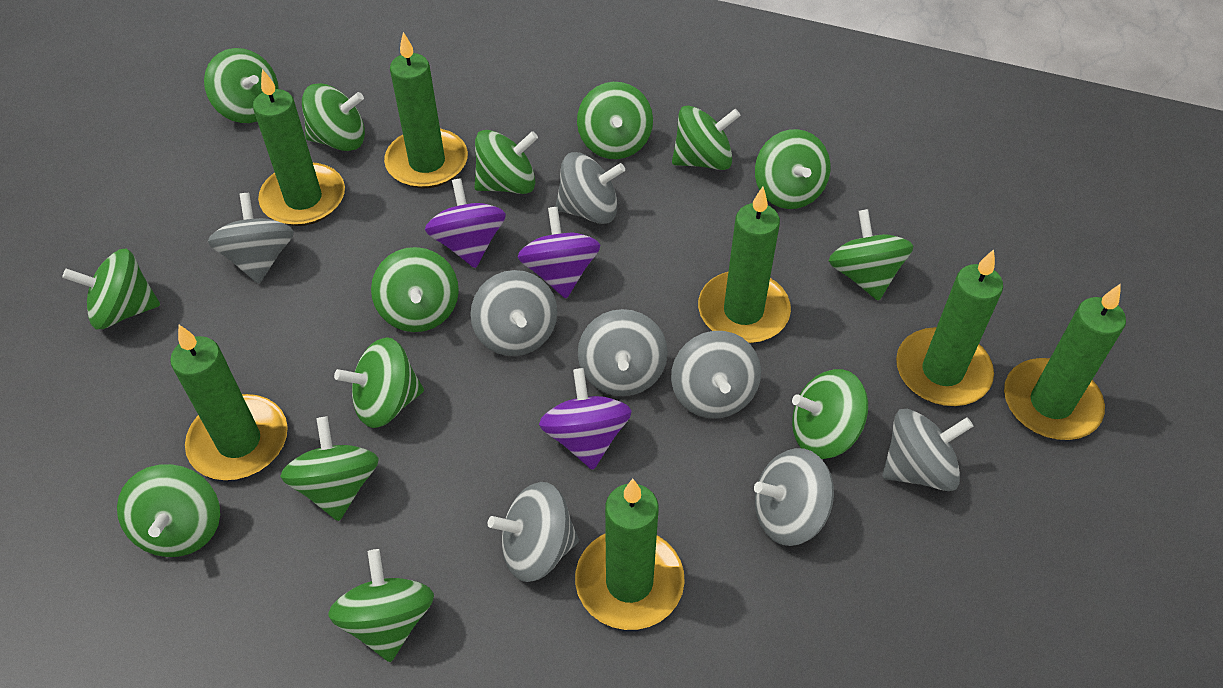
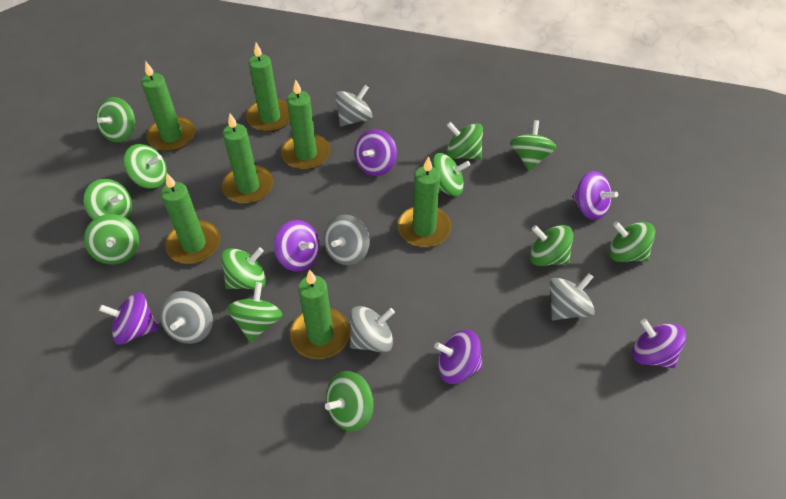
green spinning top: [62,248,160,329] [117,464,220,557] [204,48,279,123] [280,416,379,521] [302,83,365,151] [328,549,434,662] [334,337,424,428] [371,247,459,332] [475,130,538,194] [577,82,653,159] [672,105,741,170] [755,129,830,209] [792,369,868,459] [829,209,913,301] = 14 -> [83,179,132,220] [84,214,139,264] [96,97,135,142] [123,144,167,189] [221,247,266,289] [227,282,282,342] [325,371,374,432] [432,153,470,196] [447,122,483,159] [510,120,557,171] [530,225,573,266] [609,221,655,262] = 12
grey spinning top: [208,193,294,284] [470,270,557,356] [488,482,579,582] [556,152,625,224] [578,309,668,396] [671,331,761,418] [754,448,834,546] [882,409,973,491] = 8 -> [160,291,213,344] [324,215,370,265] [335,85,373,127] [350,306,395,352] [550,273,595,320] = 5
purple spinning top: [425,178,506,268] [518,207,600,298] [539,368,632,470] = 3 -> [99,292,159,345] [274,220,320,272] [354,129,397,176] [434,329,483,384] [572,171,618,220] [632,319,686,368] = 6

